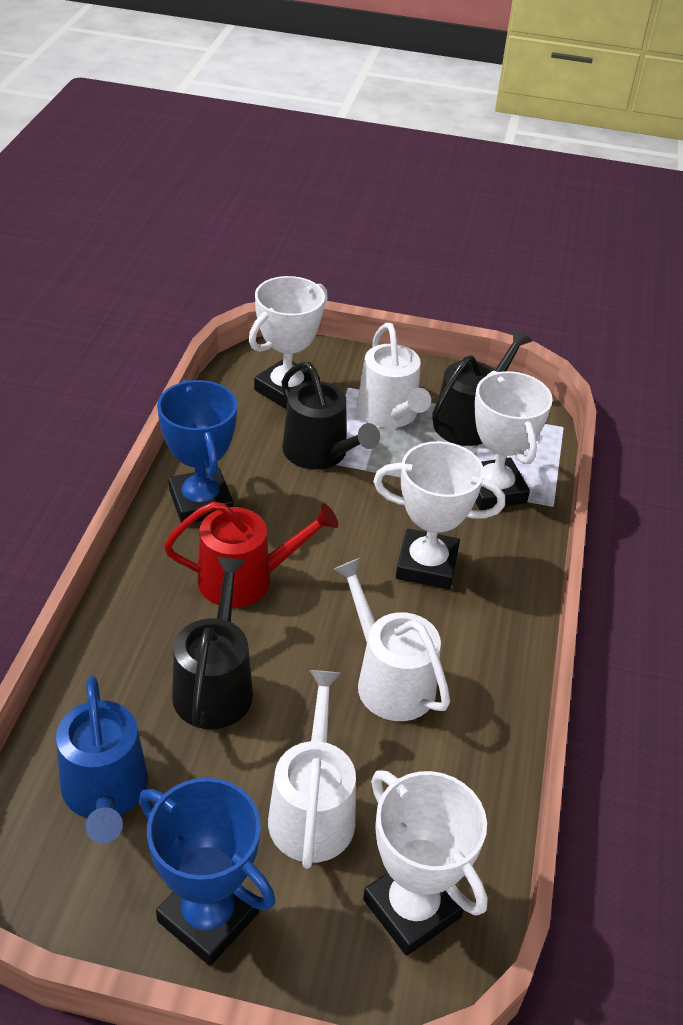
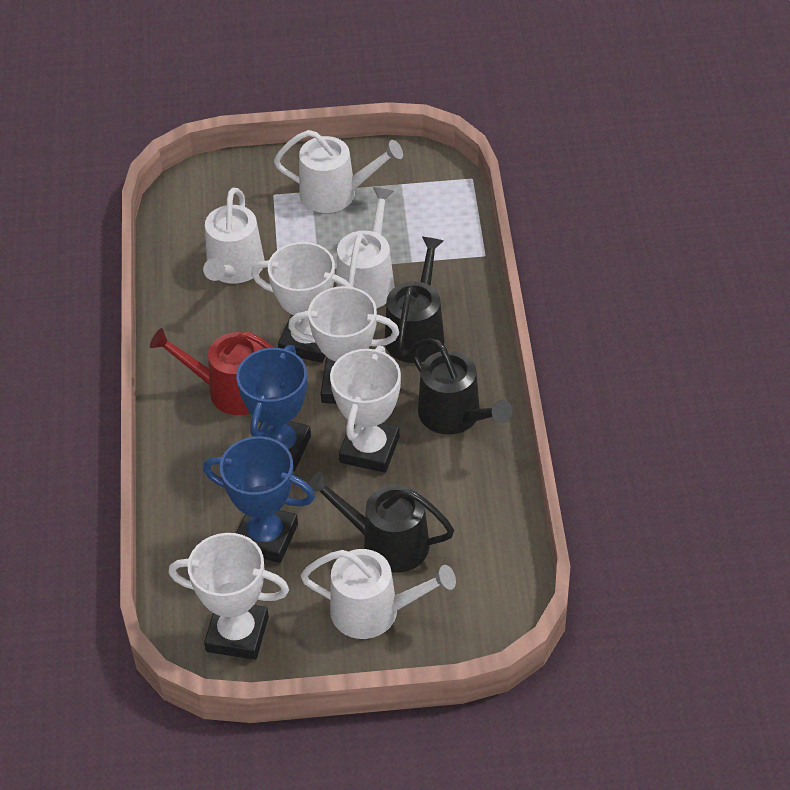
blue watering can: [56,675,148,843] = 1 -> none = 0
white watering can: [268,670,356,869] [333,558,450,721] [357,323,431,428] = 3 -> [203,188,265,284] [274,130,403,213] [301,549,456,639] [336,187,395,308] = 4

